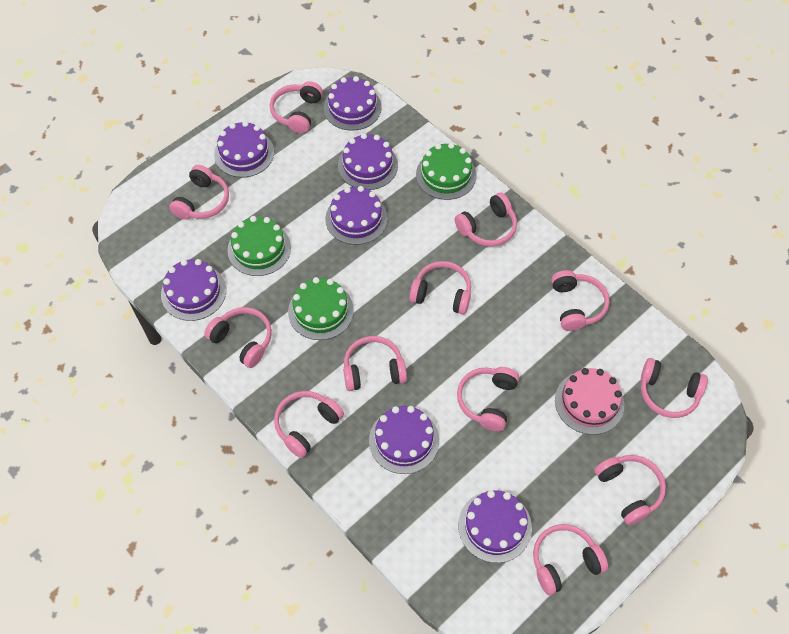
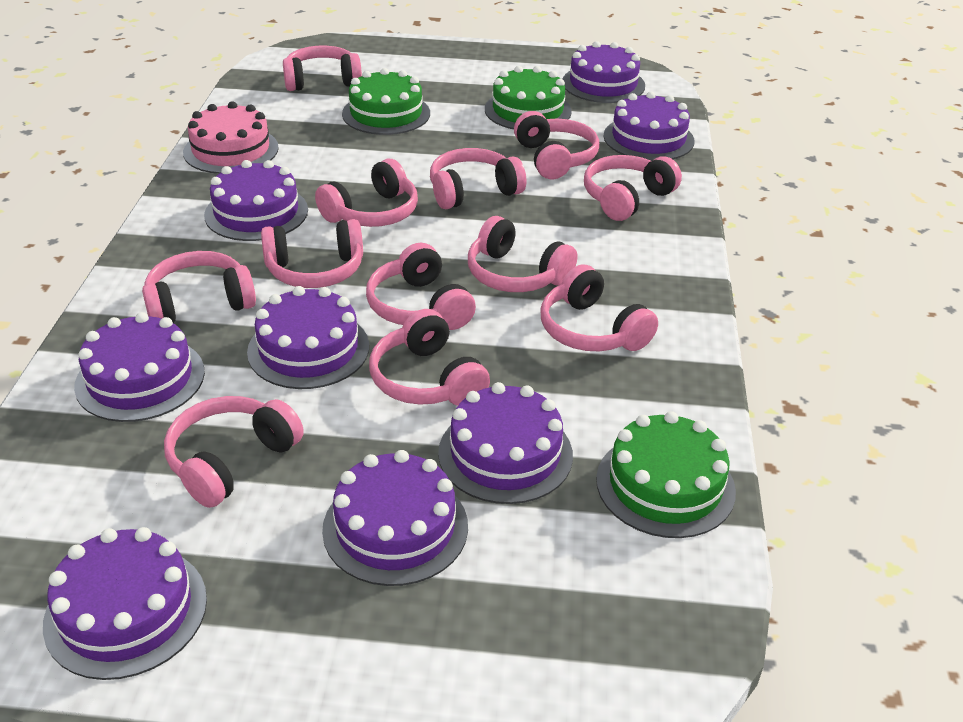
purple cake: [161,259,226,321] [214,121,274,178] [324,76,382,131] [325,186,388,245] [338,133,398,190] [369,406,439,474] [458,490,532,563] = 7 -> [43,527,207,680] [74,312,205,422] [204,160,308,241] [247,286,369,389] [322,450,468,586] [438,382,573,504] [563,41,645,103] [603,92,694,161] = 8

